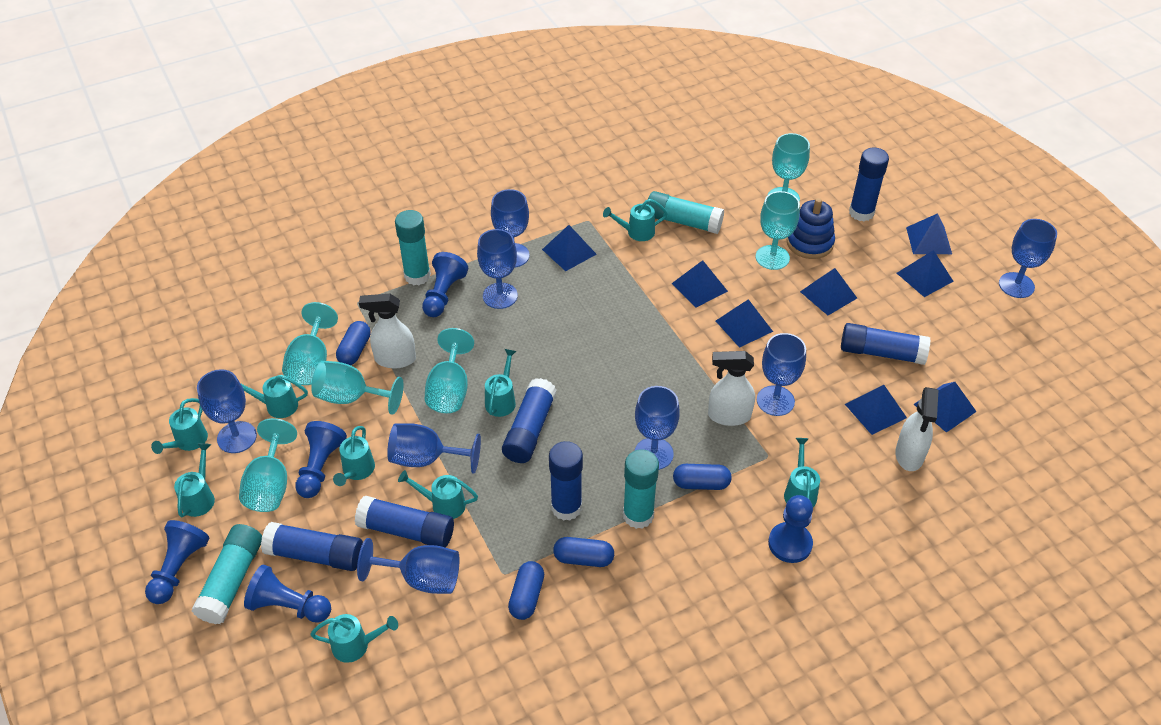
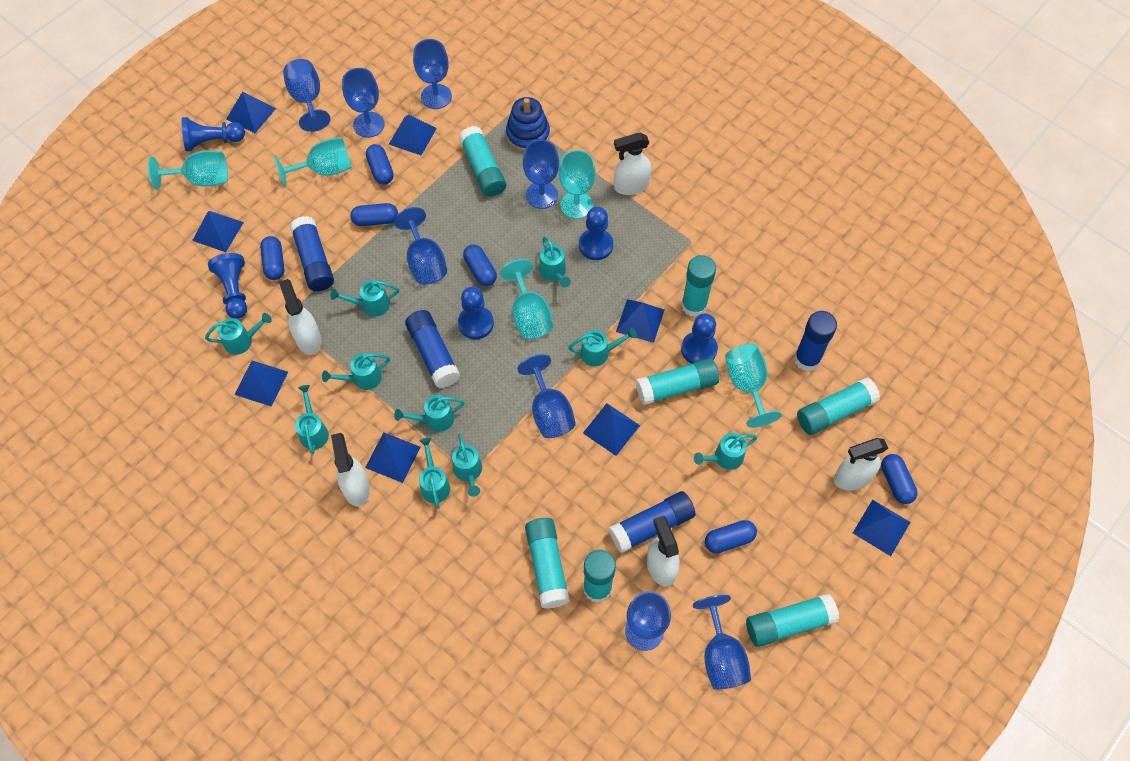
blue capsule: [336,321,371,365] [508,561,544,620] [553,537,614,567] [673,464,732,490] = 4 -> [260,236,285,280] [350,203,398,226] [366,144,394,185] [463,244,497,286] [705,520,757,553] [881,454,918,504] = 6
blue glue stick: [261,522,363,571] [355,496,454,548] [502,378,557,463] [549,441,583,521] [841,323,930,365] [849,148,889,221] = 6 -> [290,216,334,291] [405,310,460,388] [609,491,696,553] [794,311,837,371] = 4
turquoise glue stick: [192,524,262,624] [395,210,431,285] [623,449,659,529] [647,191,724,234] = 4 -> [459,126,506,197] [525,518,570,609] [583,550,616,603] [636,358,719,405] [681,255,716,317] [746,593,839,647] [797,378,880,435] = 7
turquoise goblet: [239,418,297,512] [282,302,338,385] [311,361,404,415] [425,328,474,413] [756,191,800,270] [767,133,810,202] = 6 -> [148,151,228,189] [274,137,352,187] [500,259,553,339] [559,150,596,219] [725,344,782,428] = 5
turquoise watering can: [151,398,208,454] [174,443,215,517] [240,375,308,418] [310,614,398,663] [333,426,375,486] [398,470,478,519] [485,349,516,417] [603,199,668,241] [784,438,820,507] = 9 -> [205,313,272,355] [295,385,329,454] [322,353,390,390] [331,280,399,316] [394,395,465,432] [419,438,450,509] [452,434,482,497] [539,237,571,287] [568,328,637,367] [694,433,757,470] = 10
white spray bottle: [359,294,416,369] [708,351,755,426] [895,387,939,471] = 3 -> [279,279,321,355] [331,433,370,506] [614,132,652,195] [647,515,680,587] [834,438,888,491] = 5

